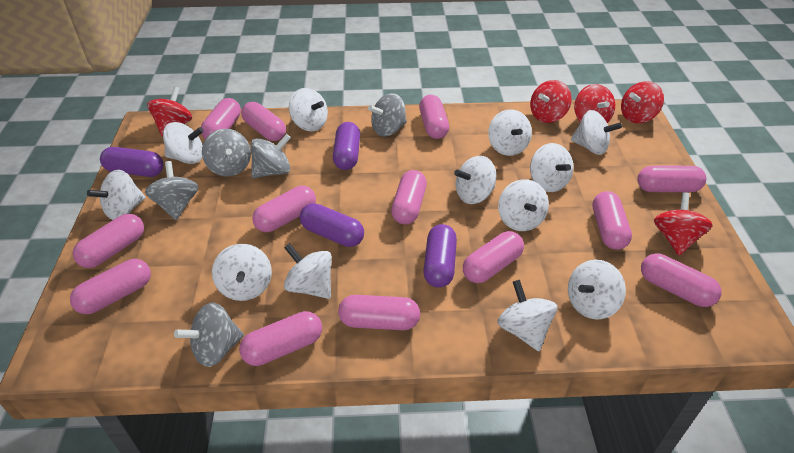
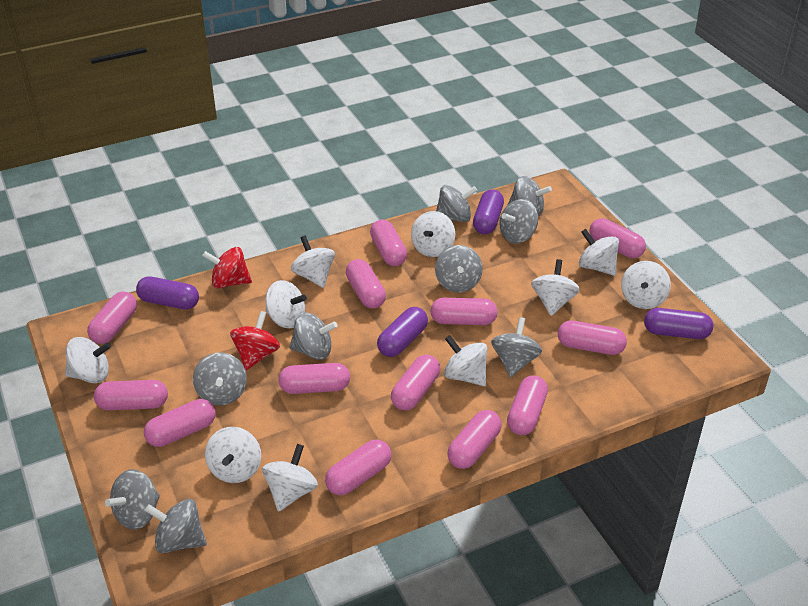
grey spinning top: [145,161,198,220] [174,302,244,367] [202,129,251,177] [251,134,291,178] [368,93,407,136] = 5 -> [105,469,160,529] [144,499,207,553] [193,353,247,405] [289,313,337,360] [435,245,483,293] [436,185,477,222] [491,317,542,378] [499,199,538,243] [508,176,552,217] = 9
red spinning top: [147,86,192,137] [530,80,571,123] [574,84,615,123] [621,81,664,123] [654,192,713,255] = 5 -> [202,247,252,289] [230,311,280,370] = 2
white spinning top: [87,170,145,220] [163,122,204,164] [212,244,272,301] [284,243,332,299] [289,88,328,131] [454,156,496,204] [488,109,532,156] [497,280,557,351] [498,179,549,231] [530,143,573,192] [568,260,626,320] [571,110,622,155] = 12 -> [65,337,111,383] [205,427,261,483] [262,444,318,512] [265,280,307,328] [291,235,335,288] [411,211,455,257] [444,335,487,386] [531,259,580,316] [579,229,619,276] [621,261,671,309] = 10

